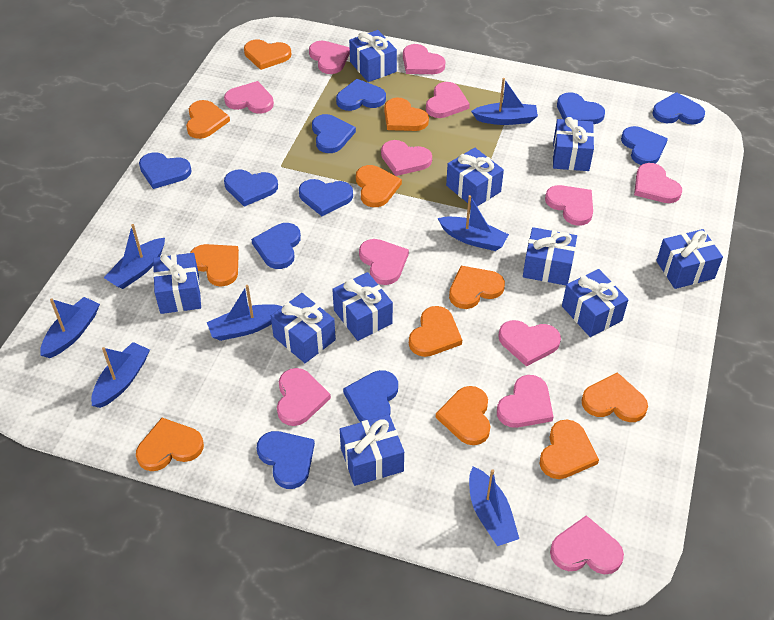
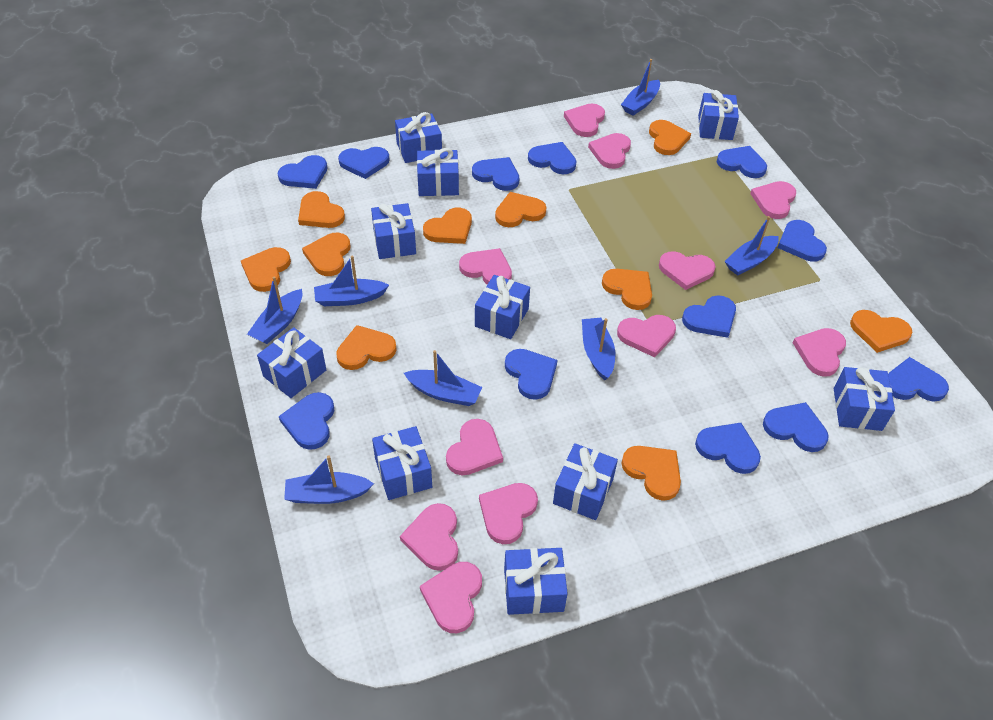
blue heart: [139,152,192,189] [224,170,278,207] [251,223,301,269] [257,431,315,489] [299,179,353,216] [312,114,356,153] [336,79,386,111] [343,370,398,422] [557,92,605,124] [621,126,668,165] [653,92,705,125] = 11 -> [278,155,327,189] [279,392,334,450] [338,147,390,179] [472,157,519,191] [505,349,557,400] [528,142,576,174] [682,295,736,338] [695,423,761,474] [717,146,767,178] [763,402,829,452] [778,220,827,262] [888,357,949,402] = 12
orange heart: [136,418,204,471] [186,100,230,139] [190,244,239,287] [244,40,291,70] [356,165,402,207] [384,97,429,131] [409,306,462,357] [436,386,491,445] [449,266,505,309] [539,420,599,479] [581,372,648,422] = 11 -> [241,247,291,292] [298,191,345,228] [302,233,350,276] [336,325,397,370] [423,208,472,244] [495,192,546,227] [602,269,652,310] [622,446,681,501] [649,120,691,155] [850,310,912,353] = 10
pink heart: [224,81,274,114] [277,368,331,426] [309,41,350,74] [359,239,409,285] [381,140,432,176] [403,44,446,74] [426,82,470,118] [497,375,553,428] [498,320,561,367] [545,185,593,226] [550,516,624,574] [634,163,682,203] = 12 -> [400,503,458,571] [420,562,482,633] [446,419,503,475] [459,248,512,285] [479,483,538,544] [564,103,605,137] [588,133,631,169] [617,315,676,357] [659,251,716,290] [750,181,796,219] [793,328,846,377] = 11

